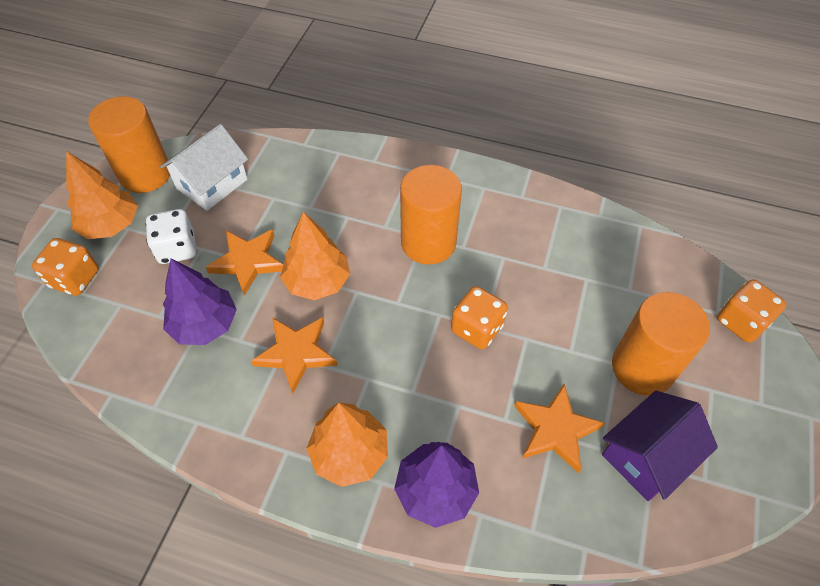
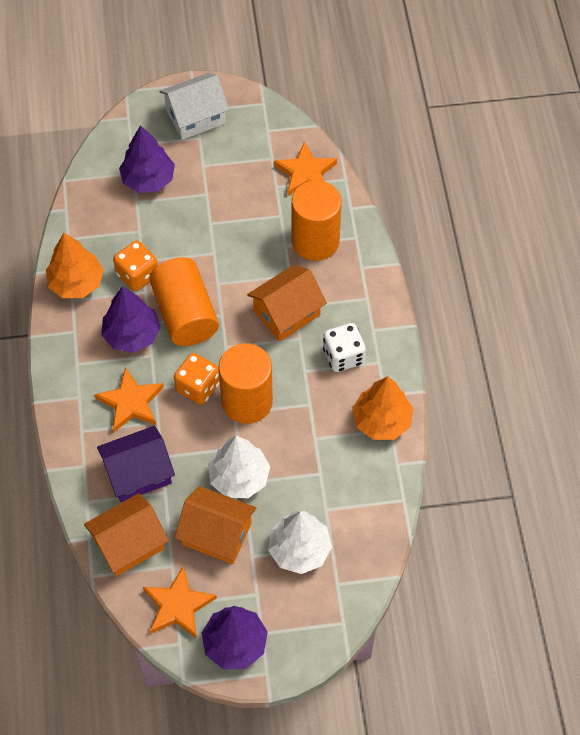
orange dice: [32,238,99,296] [451,286,508,349] [717,279,786,343] = 3 -> [113,241,158,291] [174,353,220,405] = 2
orange house: none = 0 -> [84,493,169,576] [175,486,256,564] [247,265,327,341] = 3
orange tree: [66,151,138,239] [280,212,350,300] [306,403,388,487] = 3 -> [46,233,104,298] [352,376,413,440] = 2
purple tree: [163,259,237,345] [394,442,479,528] = 2 -> [101,286,160,353] [119,125,175,193] [202,606,268,669] = 3
white tree: none = 0 -> [208,436,270,498] [268,511,332,574] = 2

